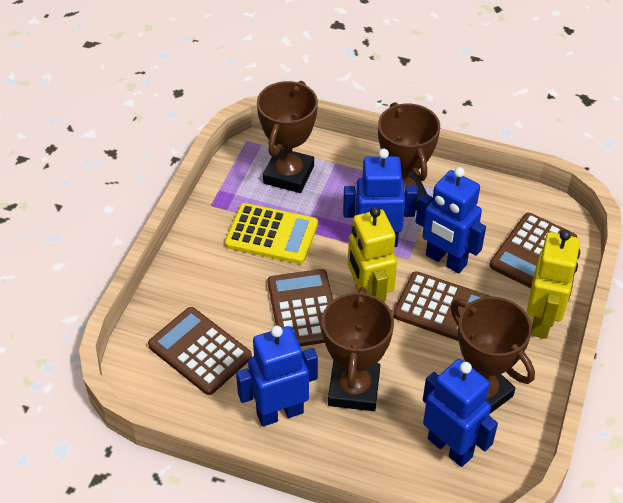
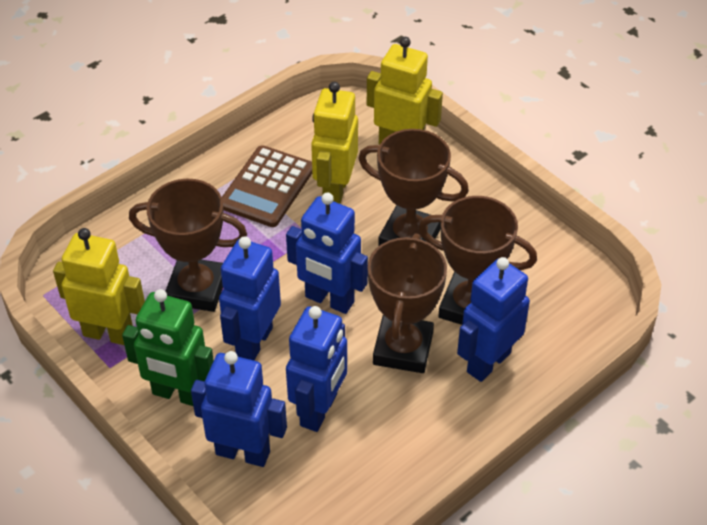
blue robot: [236,326,318,426] [343,149,418,247] [416,167,486,273] [423,359,498,467] = 4 -> [191,351,287,467] [219,236,281,360] [286,193,368,314] [286,306,347,432] [457,257,530,382] = 5
brown calculator: [148,307,252,395] [268,269,333,347] [393,271,491,341] [489,213,577,288] = 4 -> [222,145,312,227] = 1
green robot: none = 0 -> [122,289,214,406] = 1
yellow calculator: [225,203,318,264] = 1 -> none = 0
yellow robot: [348,207,397,303] [527,230,580,339] = 2 -> [53,228,145,345] [311,82,358,204] [367,37,443,145] = 3

